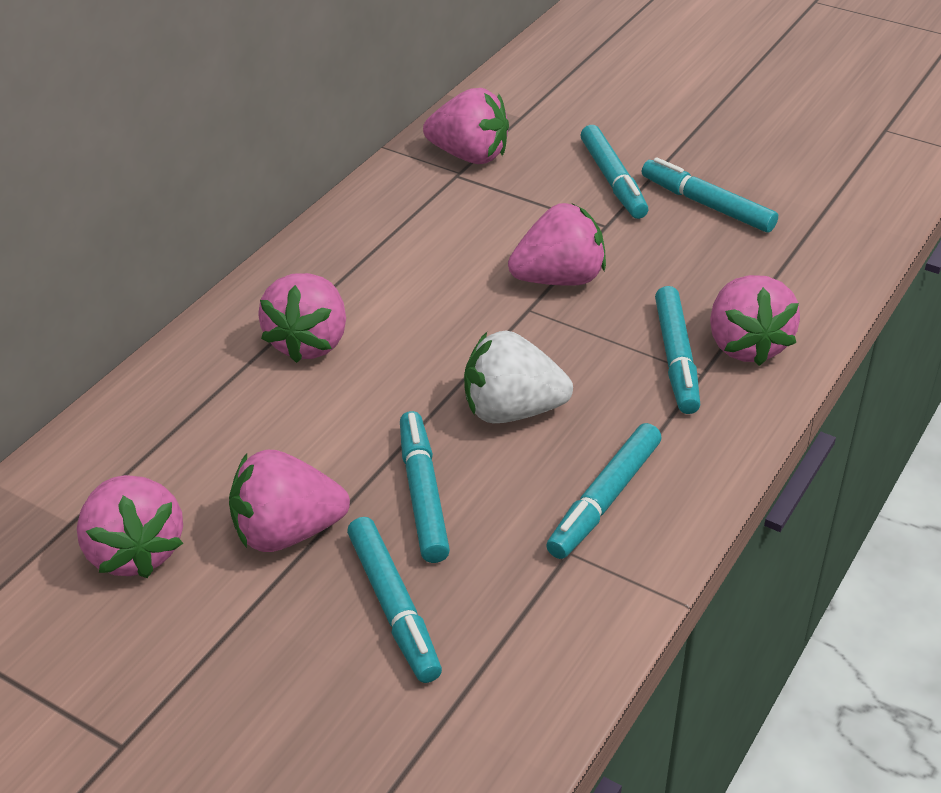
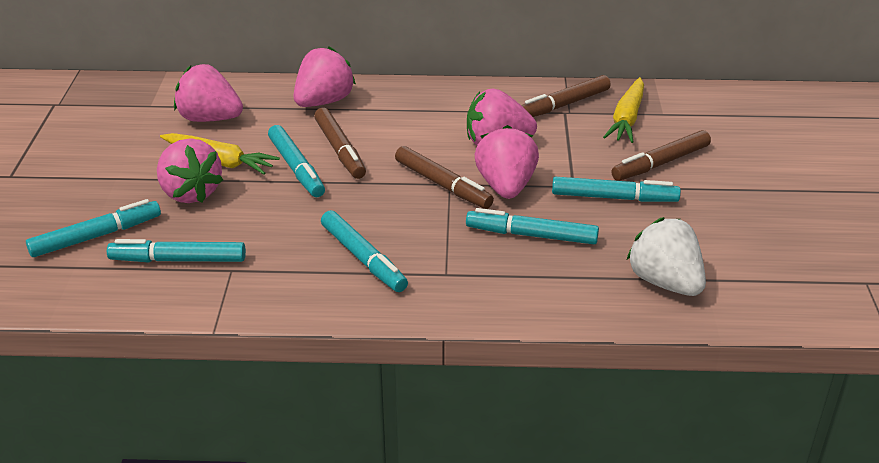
brown marker: none = 0 -> [314,108,366,179] [395,146,494,209] [521,75,611,117] [611,130,711,181] = 4
pink strawberry: [77,475,183,578] [229,450,350,552] [258,273,346,363] [423,88,509,164] [508,203,606,286] [710,275,800,366] = 6 -> [157,138,223,203] [174,64,243,122] [293,47,356,107] [467,88,537,145] [475,125,539,199] = 5
yellow carrot: none = 0 -> [160,133,280,175] [603,77,644,143] = 2

